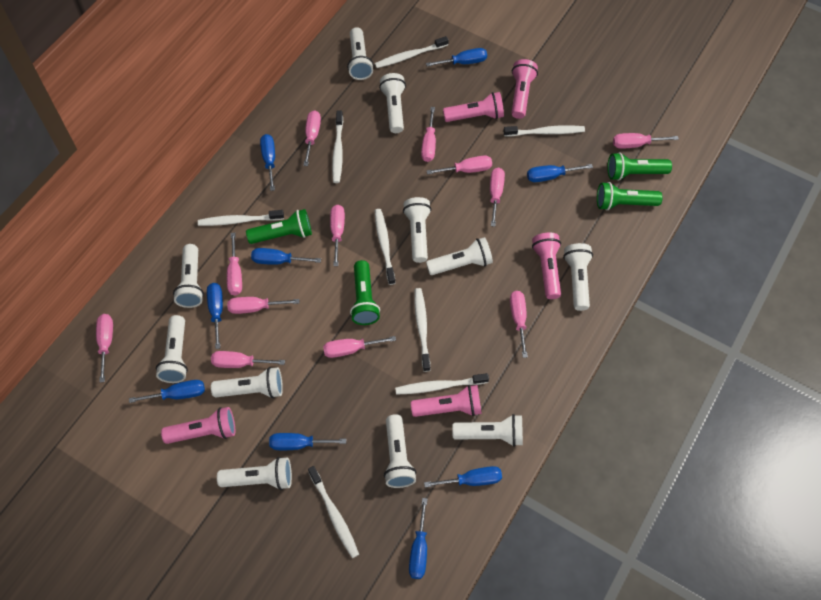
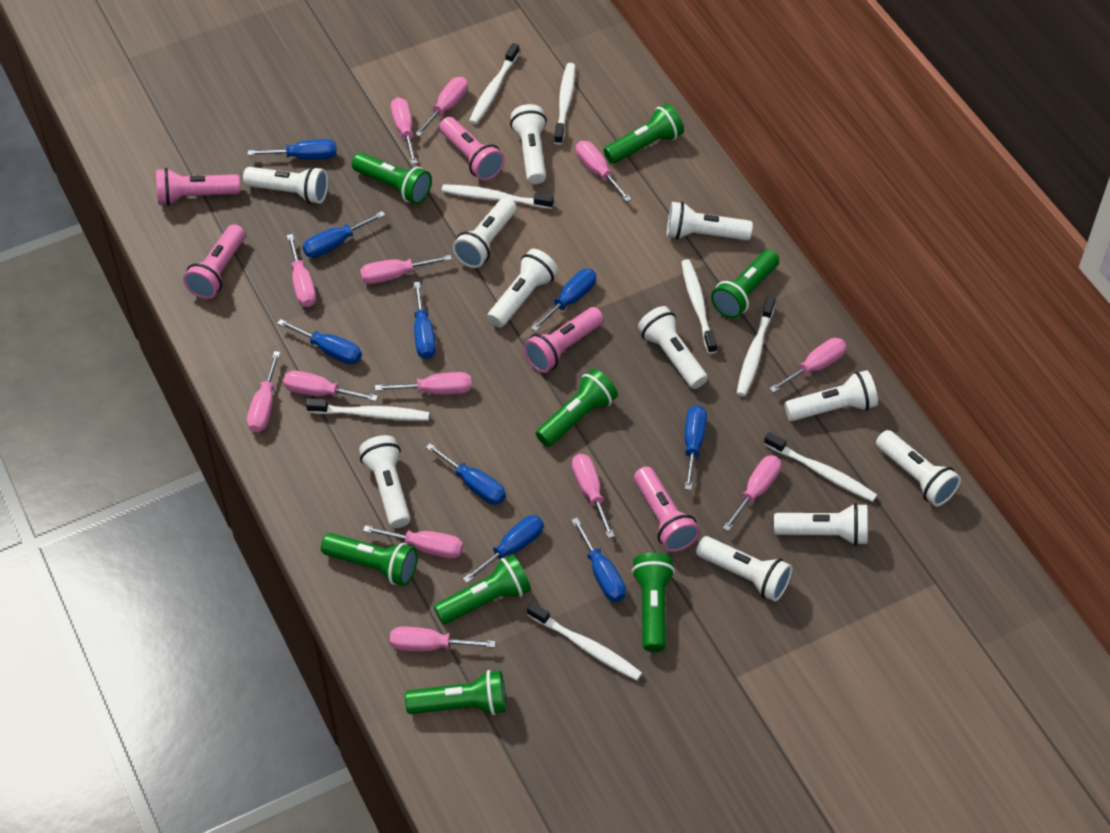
green flashlight: [246,209,312,244] [350,260,380,325] [597,182,663,210] [607,152,672,181] = 4 -> [321,533,418,586] [352,153,432,204] [405,670,506,715] [434,555,531,624] [536,369,618,447] [604,104,684,164] [632,553,675,652] [711,249,779,319] = 8
pink screwdriver: [96,314,113,382] [211,351,285,368] [227,233,242,295] [227,297,299,314] [303,111,321,166] [323,336,396,358] [330,205,345,266] [421,107,436,162] [427,156,492,175] [490,168,505,227] [510,291,528,358] [613,133,679,149] = 12 -> [247,351,280,432] [283,371,378,401] [287,234,316,307] [360,255,452,284] [363,525,463,559] [375,372,472,395] [390,627,496,652] [391,97,417,164] [415,77,468,136] [572,454,615,538] [576,141,631,202] [723,455,781,531] [769,338,847,393] = 13

